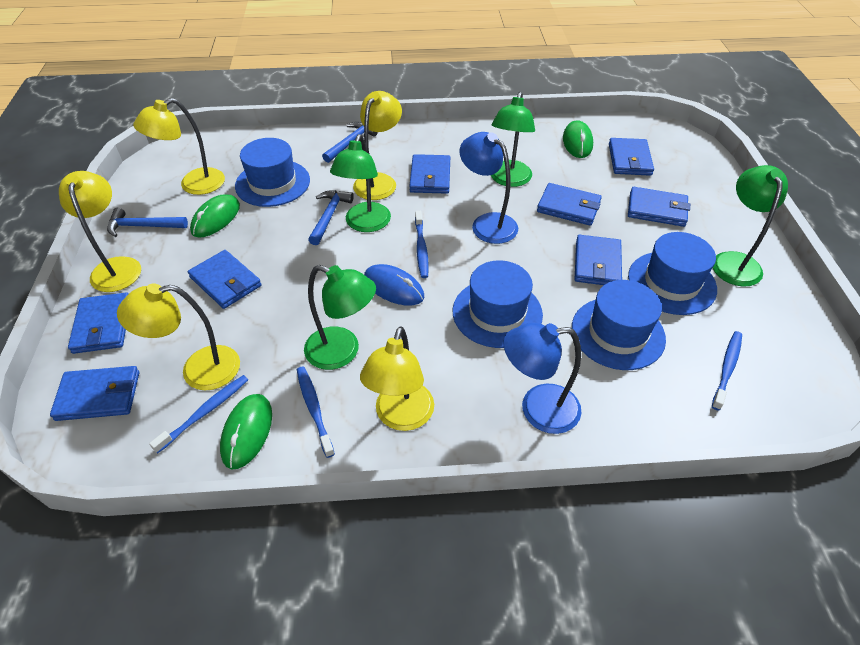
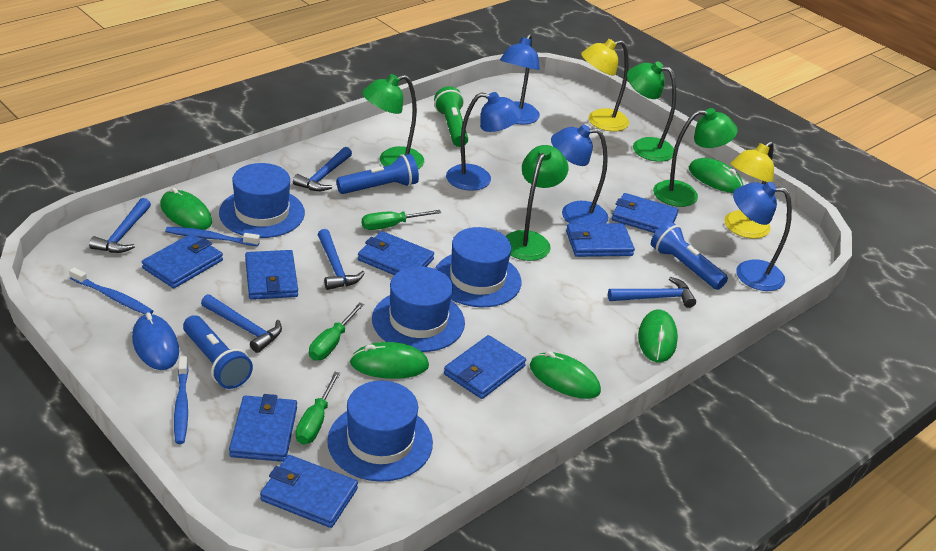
blue flashlight: none = 0 -> [183,315,253,389] [336,154,419,194] [651,221,728,290] = 3
blue hammer: [107,208,188,237] [308,190,354,245] [322,122,378,163] = 3 -> [89,198,151,253] [201,294,282,353] [293,147,352,191] [318,229,365,290] [608,277,696,308] = 5
blue lamp: [459,132,518,244] [503,323,581,434] = 2 -> [446,92,522,191] [500,34,540,125] [551,124,608,224] [733,182,792,291] = 4
blue toothbrush: [149,375,248,453] [297,367,335,458] [415,211,429,278] [712,331,742,410] = 4 -> [69,267,153,314] [165,227,260,246] [174,356,189,444] = 3
green flashlight: none = 0 -> [434,86,468,147] = 1
green mouse: [190,194,240,237] [220,394,272,469] [563,120,593,158] = 3 -> [160,187,212,230] [350,342,429,379] [530,351,601,399] [638,309,678,362] [689,158,743,193] = 5
green screwdriver: none = 0 -> [296,371,340,444] [309,302,364,360] [362,210,441,230] = 3
yellow lamp: [59,171,141,292] [117,284,240,390] [133,98,225,195] [353,91,402,200] [360,326,434,431] = 5 -> [581,39,629,131] [724,141,774,239] = 2

